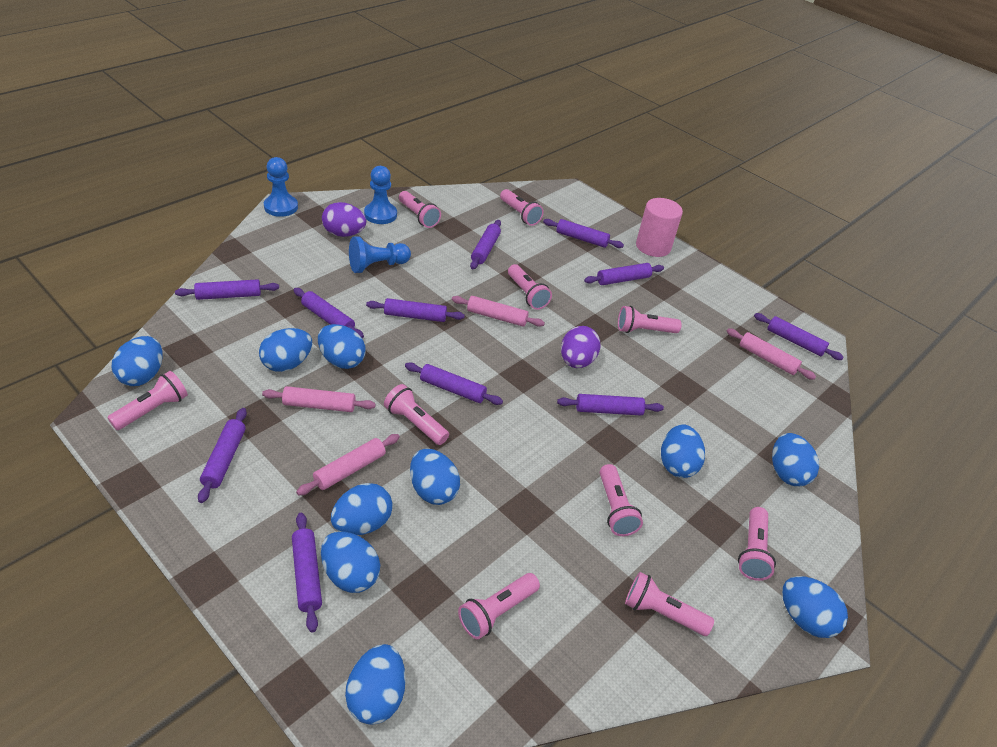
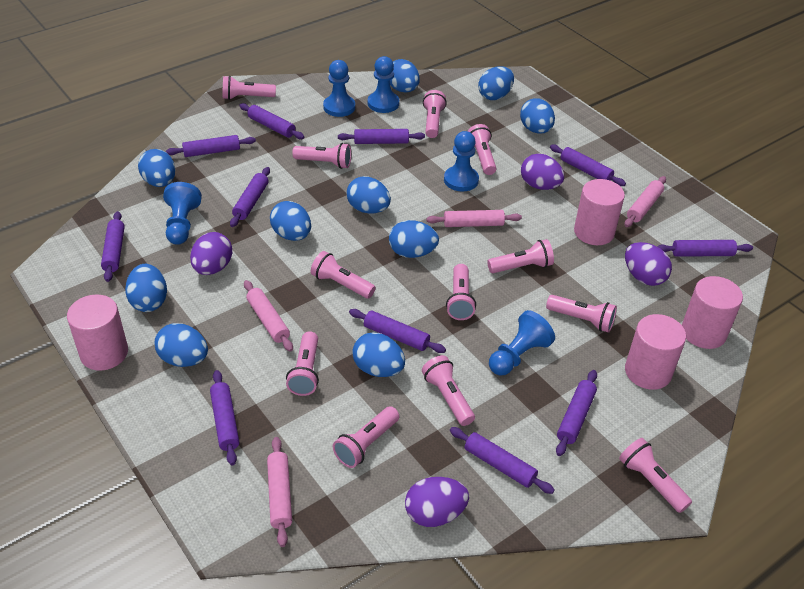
blue pawn: [264,157,298,217] [349,237,411,273] [364,166,397,224] = 3 -> [163,182,202,245] [323,60,355,117] [368,56,399,113] [444,131,479,192] [489,310,555,376] = 5
pink cylinder: [636,198,683,257] = 1 -> [67,295,128,371] [574,179,625,245] [625,314,686,390] [682,276,743,349] = 4
pink flashlight: [107,371,188,430] [384,384,449,445] [399,191,441,228] [458,573,540,639] [500,189,544,226] [508,264,552,310] [600,464,643,536] [618,306,681,333] [625,572,714,636] [738,507,776,581] = 10 -> [223,76,276,100] [286,331,319,396] [292,143,351,169] [311,251,376,299] [333,406,399,468] [422,355,475,426] [423,90,447,138] [446,264,476,320] [467,124,496,175] [487,239,554,273] [546,295,617,333] [619,438,692,513] = 12
purple egg: [322,202,366,237] [561,326,600,368] = 2 -> [190,232,232,275] [405,477,469,527] [521,154,564,190] [625,242,672,286] = 4

